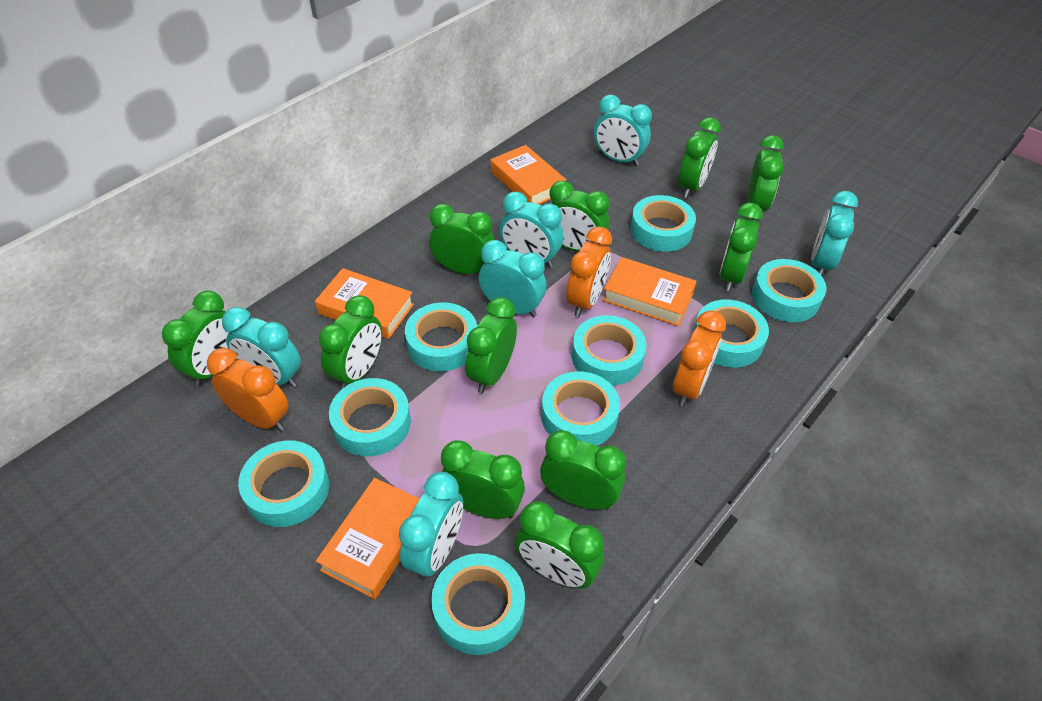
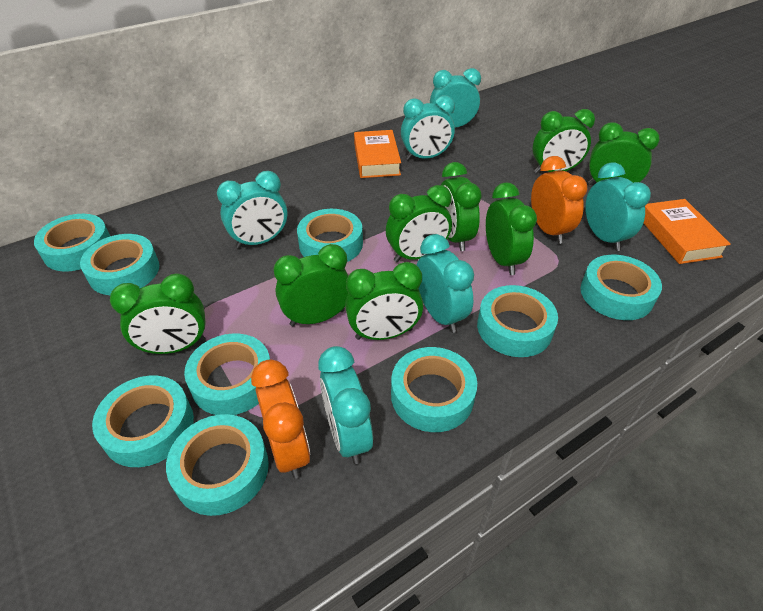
green clock: [162,291,229,386] [319,295,382,390] [429,204,495,274] [441,440,525,519] [466,297,517,393] [515,501,604,589] [540,430,626,510] [549,181,610,252] [678,117,721,198] [720,203,763,292] [747,135,784,219] = 11 -> [110,273,206,355] [273,244,348,326] [345,262,423,340] [386,185,452,262] [441,162,482,251] [486,182,537,275] [533,109,595,173] [588,122,660,185] = 8
orange book: [315,268,414,339] [316,478,420,599] [491,145,567,204] [603,257,697,326] = 4 -> [354,130,401,178] [644,199,731,264] = 2
orange clock: [207,348,288,431] [567,226,612,317] [673,310,726,406] = 3 -> [251,359,310,479] [531,156,588,244] = 2

